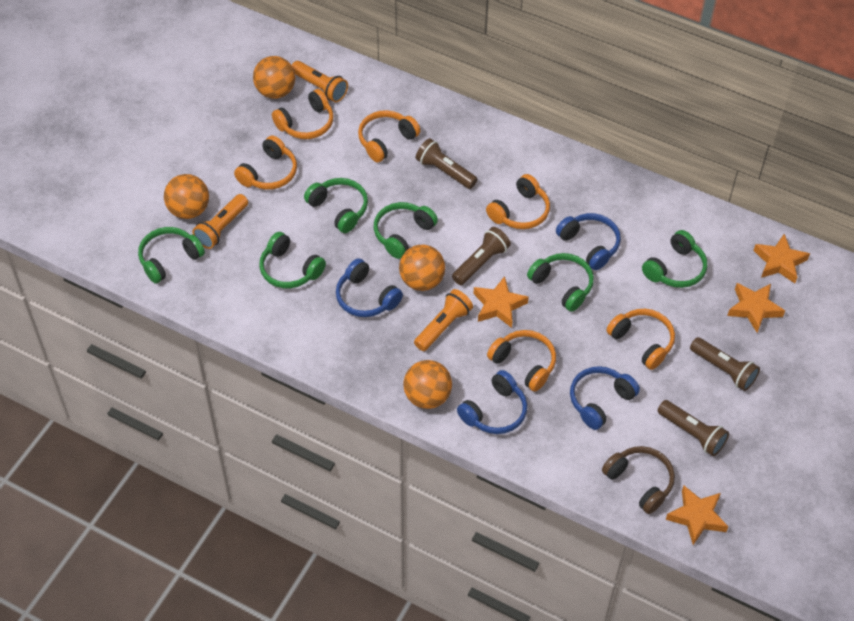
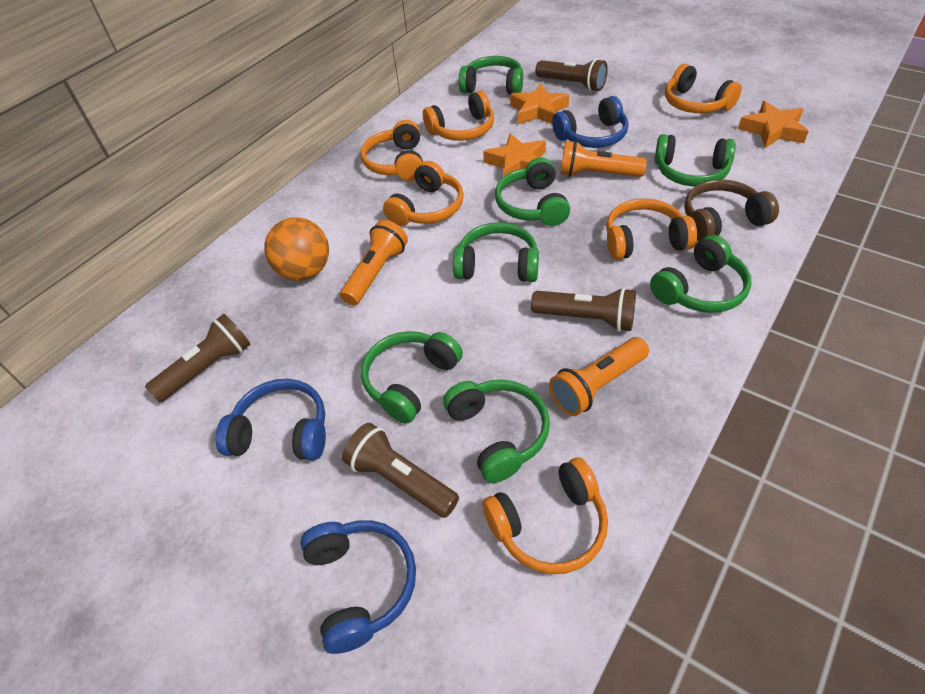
blue headphones: [336,258,403,317] [457,370,527,434] [556,213,621,270] [570,366,640,430] = 4 -> [215,379,326,461] [300,520,416,654] [552,96,629,148] = 3
green headphones: [138,227,205,284] [259,232,326,288] [304,178,368,233] [374,202,438,259] [527,253,594,312] [642,230,707,288] = 6 -> [361,331,463,424] [443,380,550,483] [453,222,539,282] [459,56,523,95] [495,158,570,226] [650,235,751,313] [655,134,736,186] = 7
orange ball: [164,174,209,219] [253,56,295,99] [399,245,445,291] [403,360,452,409] = 4 -> [265,217,329,281] = 1
orange star: [473,276,529,328] [666,485,728,545] [727,283,785,333] [754,234,810,283] = 4 -> [483,133,546,177] [510,84,569,124] [738,101,809,148] = 3

